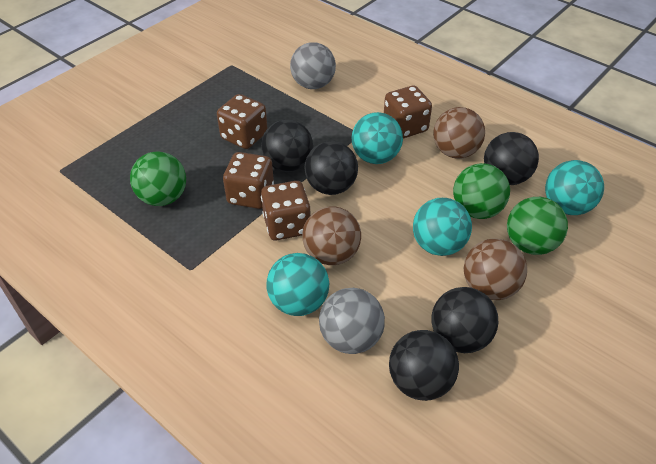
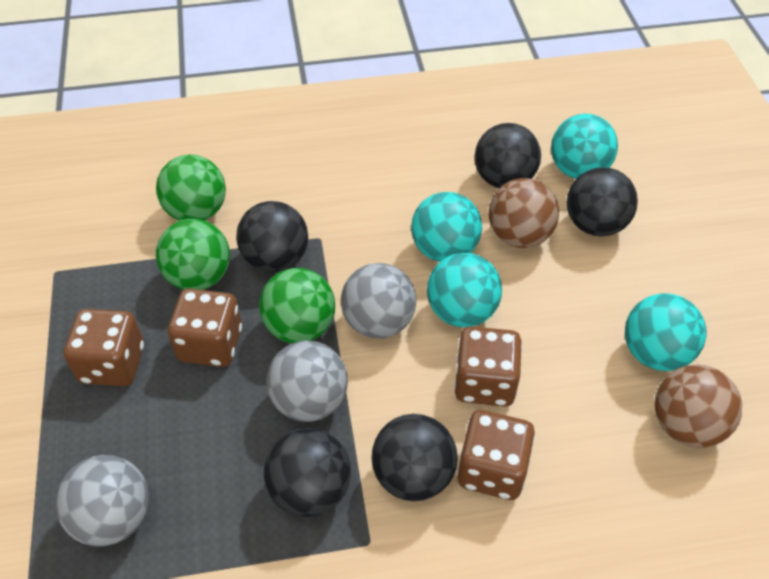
brown ball: [302,206,361,265] [433,107,485,159] [464,238,527,300] = 3 -> [489,178,559,248] [654,365,742,448] = 2
grey ball: [290,42,336,89] [319,288,385,354] = 2 -> [55,455,149,546] [267,340,348,422] [341,263,416,338] = 3

